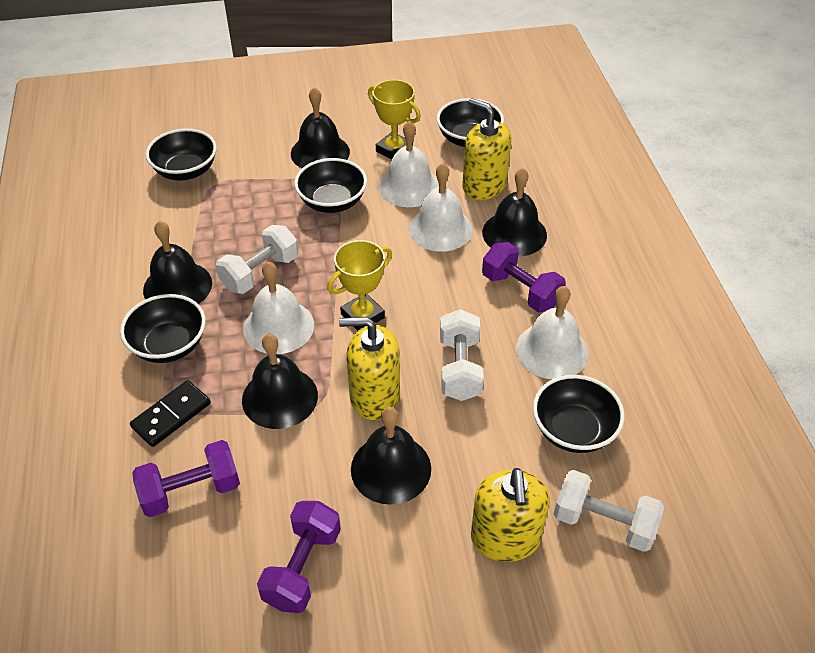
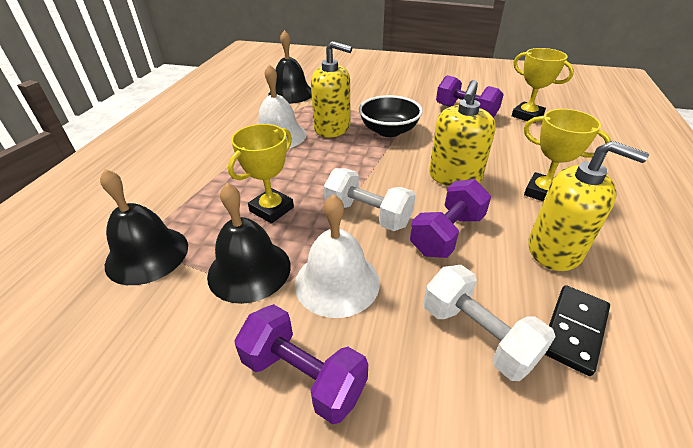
black bell: [143,221,212,304] [242,334,318,429] [291,87,350,168] [351,407,431,505] [482,168,547,257] = 5 -> [100,169,188,285] [207,183,291,304] [268,30,312,104] = 3
black bowl: [120,294,206,363] [146,128,217,181] [294,158,367,213] [437,98,504,147] [533,375,625,453] = 5 -> [359,95,423,137] = 1
white bell: [243,262,314,354] [379,121,439,207] [408,163,473,252] [516,286,589,379] = 4 -> [258,64,307,148] [295,194,380,318] = 2
white dumbbell: [216,225,298,294] [440,309,484,401] [554,470,664,552] = 3 -> [324,168,416,231] [424,265,556,381] = 2
yellow trophy: [327,240,392,331] [368,80,421,159] = 2 -> [228,124,294,224] [512,48,574,123] [524,109,611,201] = 3

